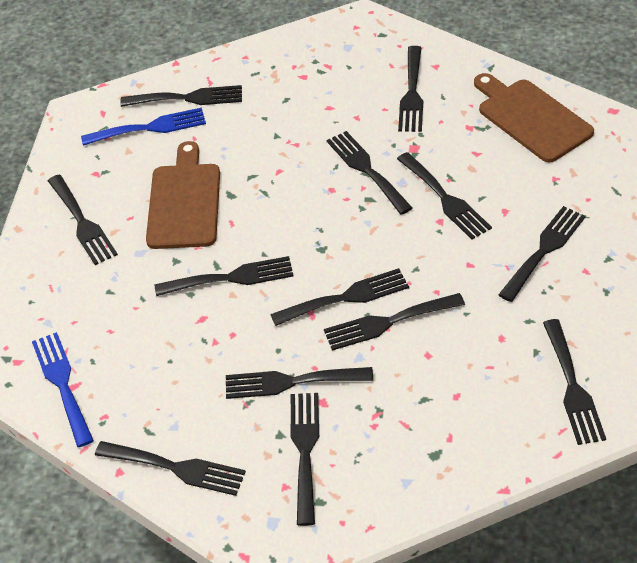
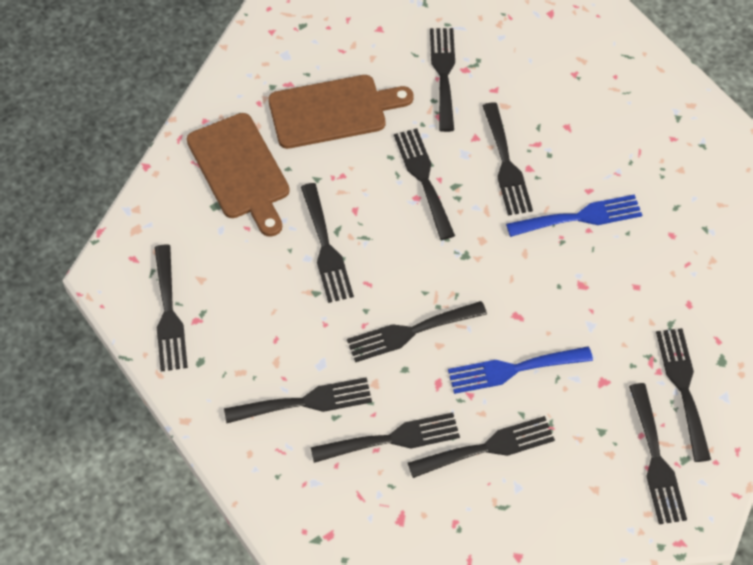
black fork: [48,175,118,265] [95,441,246,496] [120,85,242,107] [154,256,294,296] [226,367,373,399] [270,268,409,326] [291,393,319,526] [324,293,465,351] [327,131,412,215] [397,152,492,240] [398,46,423,132] [498,206,586,302] [543,319,606,445] = 13 -> [154,245,188,372] [224,377,372,423] [301,183,354,303] [311,412,460,463] [347,301,487,362] [394,128,455,240] [408,416,555,478] [430,28,455,132] [483,102,533,215] [629,383,687,524] [656,328,711,462] = 11

